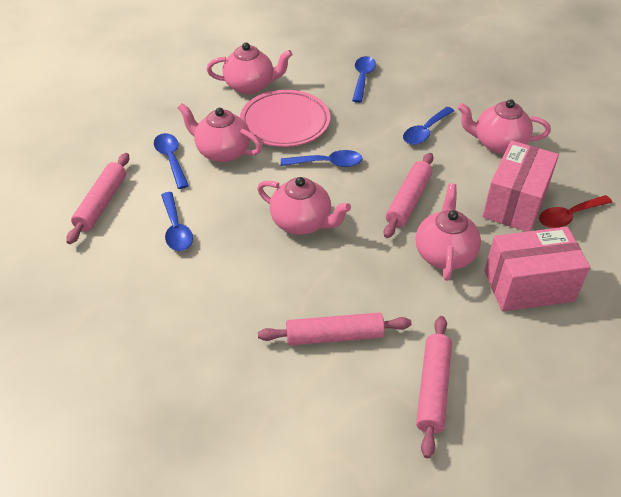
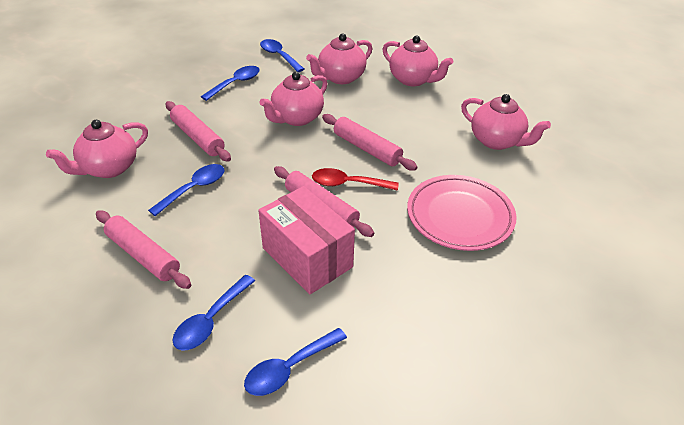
pink box: [482,140,559,232] [484,227,590,311] = 2 -> [258,186,355,294] = 1

